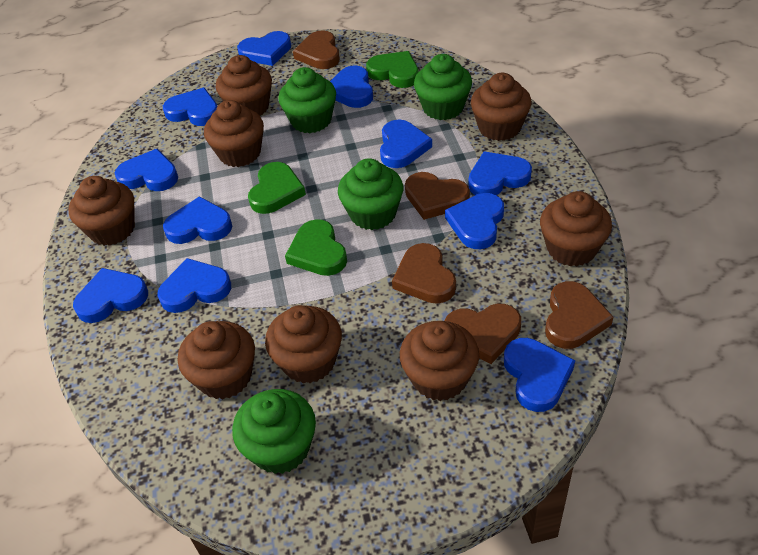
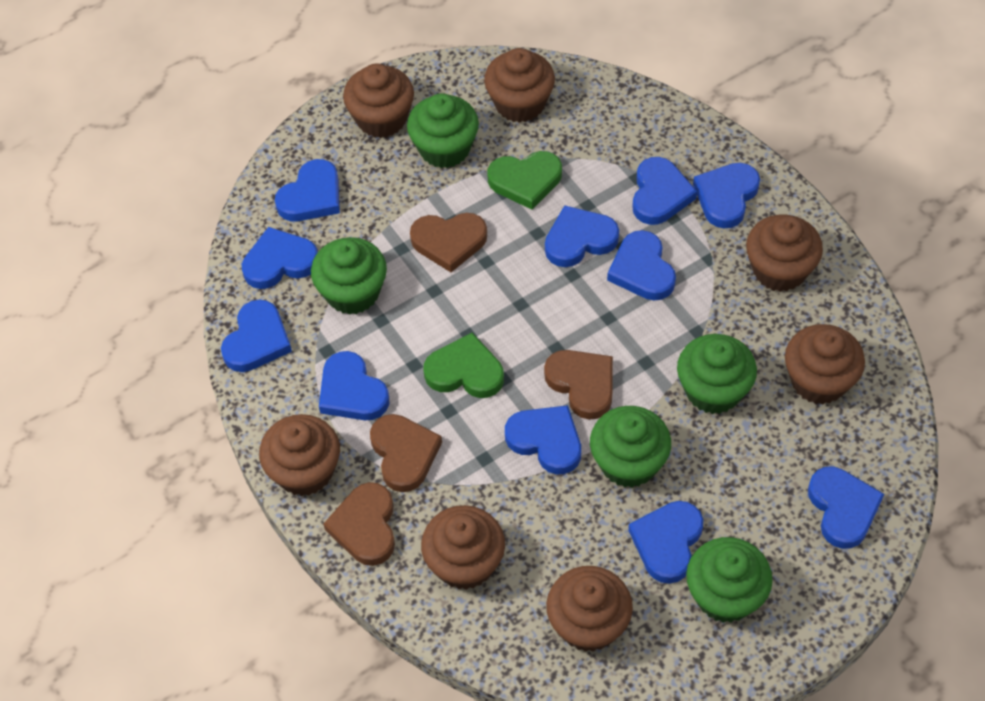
brown cupcake: [68,176,135,246] [178,321,255,400] [204,100,264,167] [216,55,272,115] [265,305,342,383] [400,321,479,401] [471,73,531,141] [540,191,612,266] = 8 -> [259,414,340,496] [343,64,414,138] [421,505,505,590] [484,48,555,123] [546,566,633,652] [746,215,823,292] [785,324,865,404] = 7
brown heart: [293,30,340,69] [392,243,456,304] [405,172,470,220] [444,304,521,364] [545,281,613,349] = 5 -> [323,482,395,566] [370,414,442,492] [410,213,487,272] [544,350,613,419] = 4
green cupcake: [232,389,316,474] [278,67,336,133] [338,158,403,230] [414,54,472,120] = 4 -> [311,237,387,315] [407,93,479,168] [590,406,671,488] [677,334,757,414] [686,537,773,623] = 5
green heart: [248,162,306,214] [285,219,347,276] [366,51,419,88] = 3 -> [424,333,504,398] [487,151,562,210] = 2

